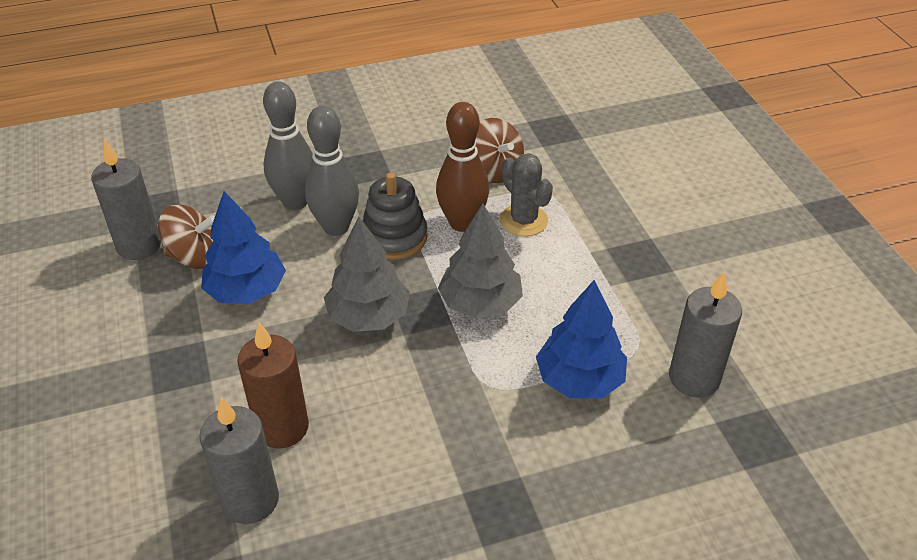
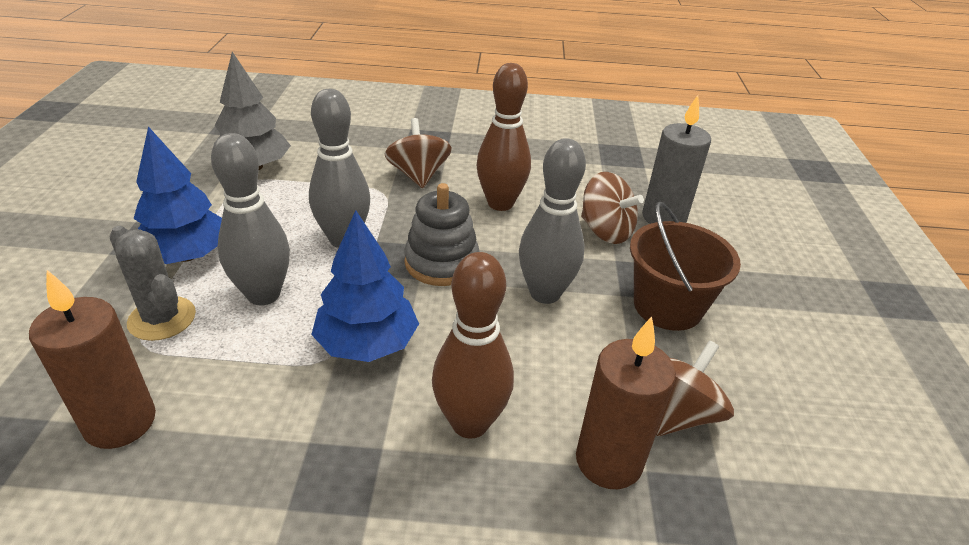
brown bowling pin: [436,102,489,232] = 1 -> [432,252,514,439] [477,63,531,211] = 2
brown bucket: none = 0 -> [630,202,741,331] = 1
brown candle: [237,322,309,448] = 1 -> [29,270,156,449] [576,317,676,489] = 2
brown spinning top: [158,205,215,269] [475,118,524,183] = 2 -> [385,118,452,188] [581,172,644,244] [656,340,734,436] = 3
grey bowling pin: [263,81,313,210] [305,106,359,236] = 2 -> [211,133,290,305] [309,89,370,248] [519,138,586,304] = 3
grey candle: [91,139,161,260] [199,397,279,524] [669,272,742,398] = 3 -> [642,95,711,224] = 1
grey tree: [324,217,410,332] [438,204,523,318] = 2 -> [215,52,291,170] = 1

